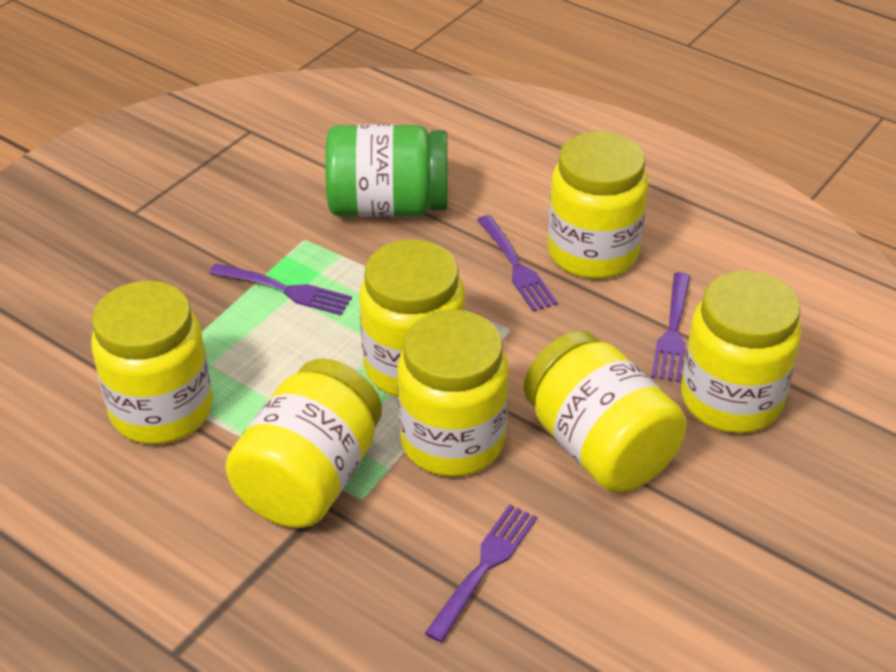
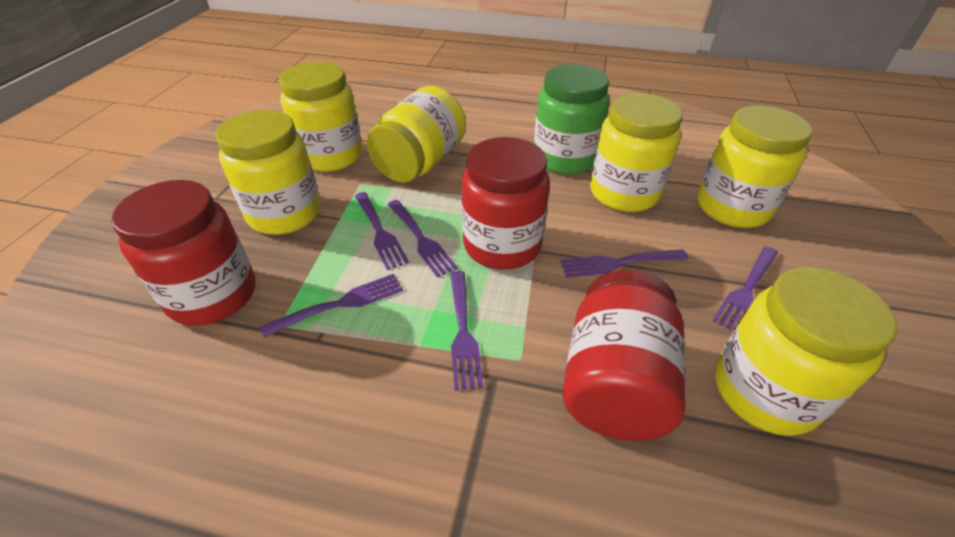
purple fork: [209,263,352,315] [425,504,537,643] [477,215,558,312] [651,272,690,382] = 4 -> [260,274,403,338] [355,192,409,270] [387,200,458,277] [450,271,484,391] [560,249,688,278] [712,246,778,330] = 6
red jar: none = 0 -> [111,180,256,326] [462,137,550,270] [562,270,686,441] = 3
yellow jar: [91,281,213,444] [225,359,382,528] [360,239,465,397] [397,310,509,477] [523,331,686,492] [548,131,648,279] [681,271,801,433] = 7 -> [216,110,321,235] [279,62,362,172] [366,86,466,183] [590,93,683,212] [697,105,812,228] [715,267,897,436] = 6

